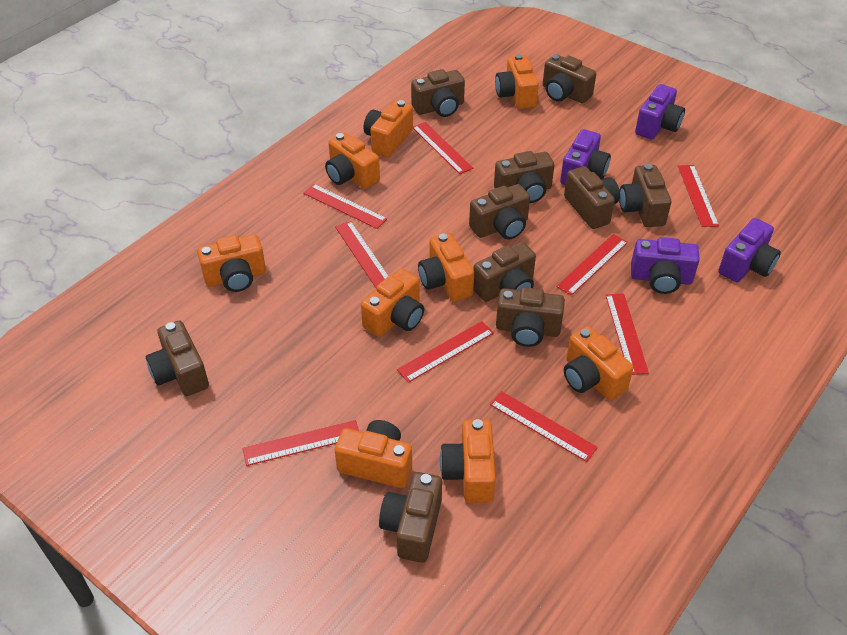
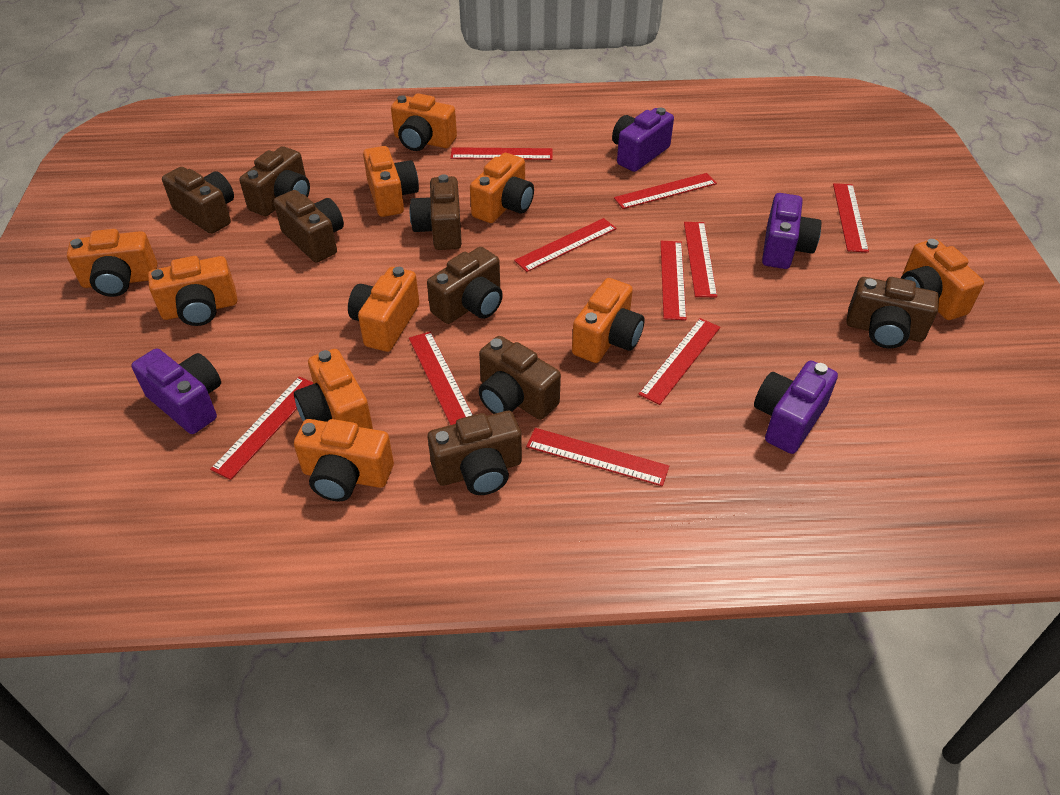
brown camera: [146,321,209,396] [379,472,442,563] [411,69,465,117] [469,184,530,240] [473,242,536,302] [494,151,555,203] [496,287,565,347] [543,54,596,104] [564,166,620,229] [619,164,671,227] = 10 -> [162,167,234,234] [239,146,310,216] [274,190,344,262] [410,174,462,250] [427,247,503,324] [428,411,522,495] [478,336,561,420] [847,277,939,349] = 8
orange camera: [197,234,266,292] [325,132,380,189] [335,420,412,488] [361,269,424,337] [364,100,413,157] [418,233,474,302] [440,419,496,503] [495,54,539,109] [564,326,633,401] = 9 -> [67,229,157,297] [148,256,237,326] [294,349,373,429] [294,419,394,502] [348,267,419,352] [363,146,419,217] [391,93,457,151] [470,153,534,223] [572,278,645,363] [901,239,984,320] = 10
red ruler: [243,420,359,466] [303,184,387,229] [335,221,389,288] [397,321,494,383] [413,122,473,174] [490,391,598,462] [556,234,628,296] [605,293,649,375] [678,165,719,227] = 9 -> [210,377,313,480] [409,331,473,425] [450,147,553,160] [514,218,617,272] [526,428,669,486] [614,173,717,209] [638,318,720,405] [660,241,687,320] [684,222,717,297] [833,183,869,253] = 10

